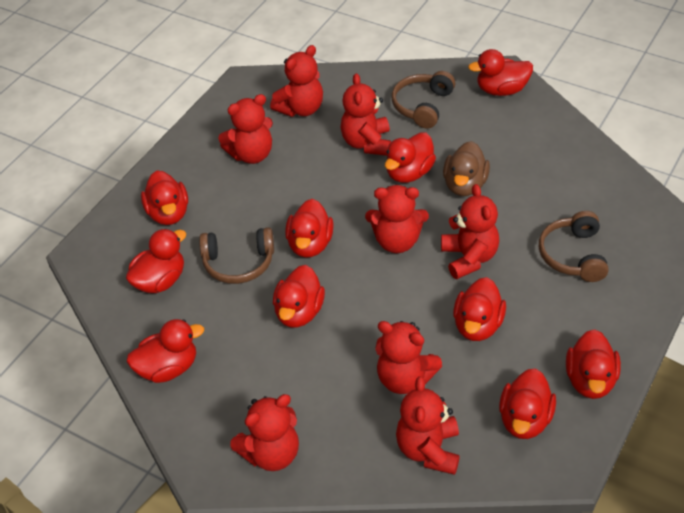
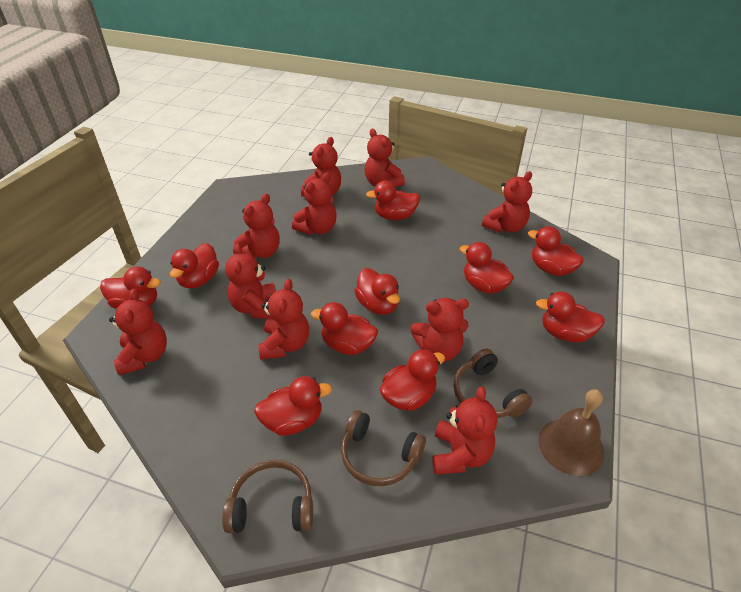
brown bell: none = 0 -> [538,389,604,476] = 1
brown duck: [443,141,490,196] = 1 -> none = 0
red teddy bear: [218,94,273,164] [230,394,299,471] [270,45,323,117] [341,73,391,156] [365,185,429,253] [375,321,442,394] [396,376,460,475] [441,184,499,279] = 8 -> [109,289,167,375] [225,243,276,319] [233,194,280,258] [258,279,309,360] [292,172,336,235] [301,137,341,197] [364,129,405,187] [411,298,469,362] [433,386,497,475] [482,171,532,233] = 10

